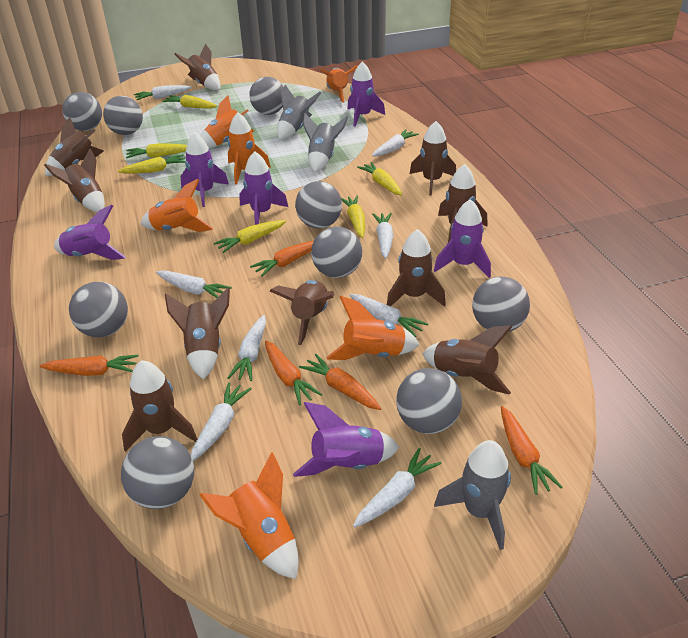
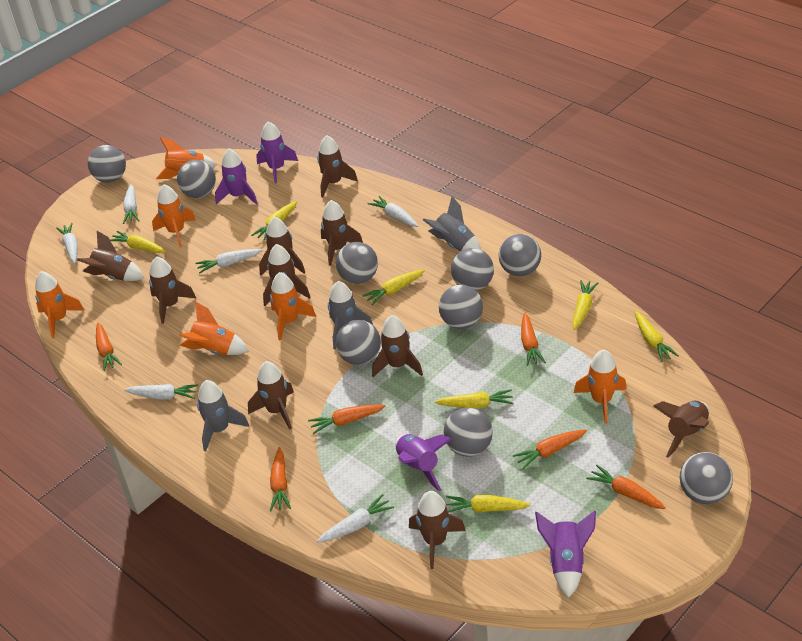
orange carrot: [40,355,139,376] [250,241,314,277] [265,341,322,406] [299,354,381,410] [501,406,563,495] = 5 -> [96,323,122,371] [270,447,291,512] [308,404,386,434] [512,430,587,469] [521,313,546,366] [586,465,666,509] = 6
purple rocket: [54,205,126,260] [181,132,229,207] [239,151,288,225] [293,402,399,477] [347,62,385,127] [434,199,491,278] = 6 -> [215,148,257,204] [256,121,298,183] [395,434,452,491] [535,511,596,598] = 4
white carrot: [134,85,191,100] [156,270,232,298] [191,382,252,461] [228,315,266,381] [349,294,428,337] [353,448,442,528] [372,129,419,157] [372,213,393,259] = 8 -> [56,223,78,263] [123,184,139,224] [124,384,198,400] [195,249,263,274] [317,494,394,543] [368,196,419,227] = 6
yellow carrot: [118,154,185,173] [126,143,187,158] [162,95,217,108] [214,220,286,253] [341,195,365,238] [357,162,402,196] = 6 -> [110,231,166,253] [251,201,297,241] [362,270,425,305] [435,389,513,408] [446,495,530,513] [572,280,598,330] [635,311,679,362] = 7

